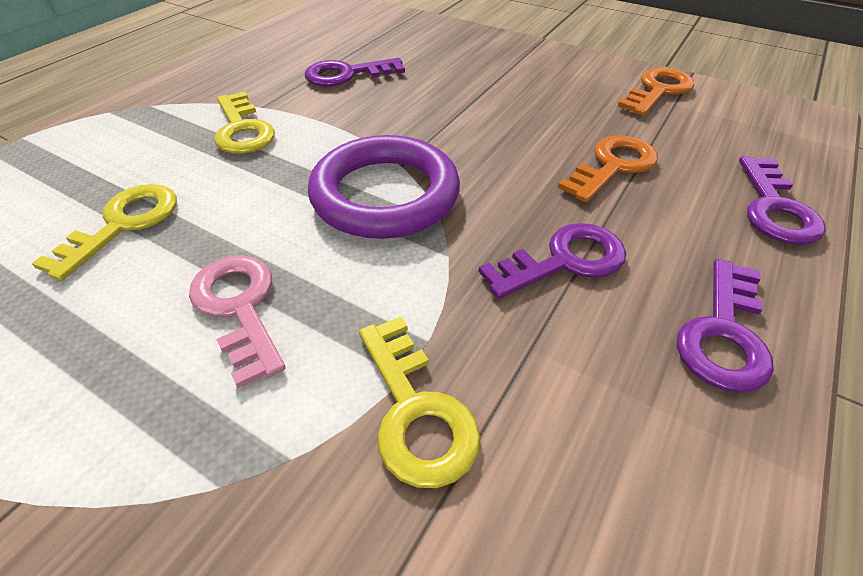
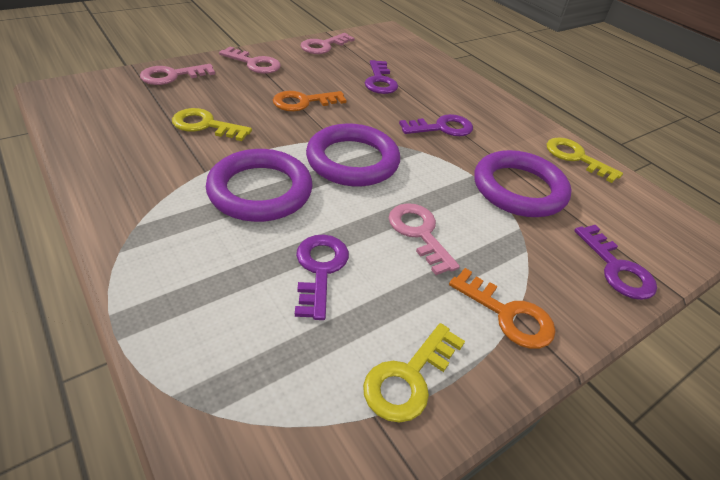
pink key: [189,256,286,388] = 1 -> [140,64,215,85] [219,47,281,74] [301,33,355,54] [389,203,460,275] = 4
purple ring: [308,135,460,239] = 1 -> [206,149,313,222] [306,124,400,186] [474,150,572,217] = 3

